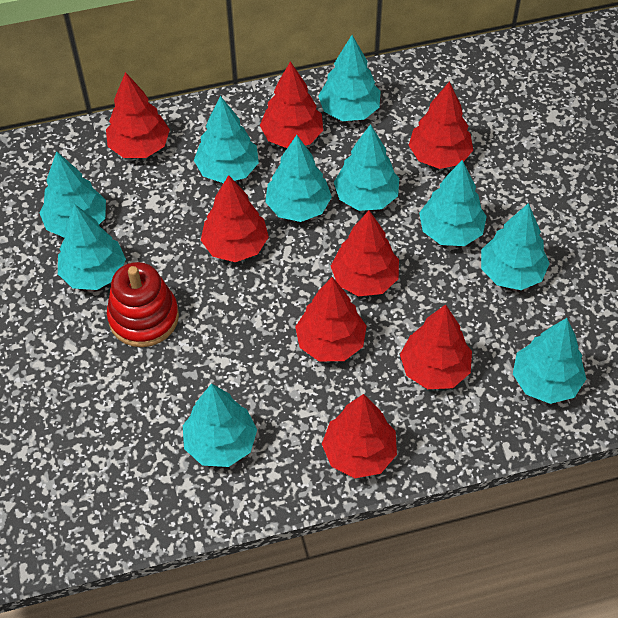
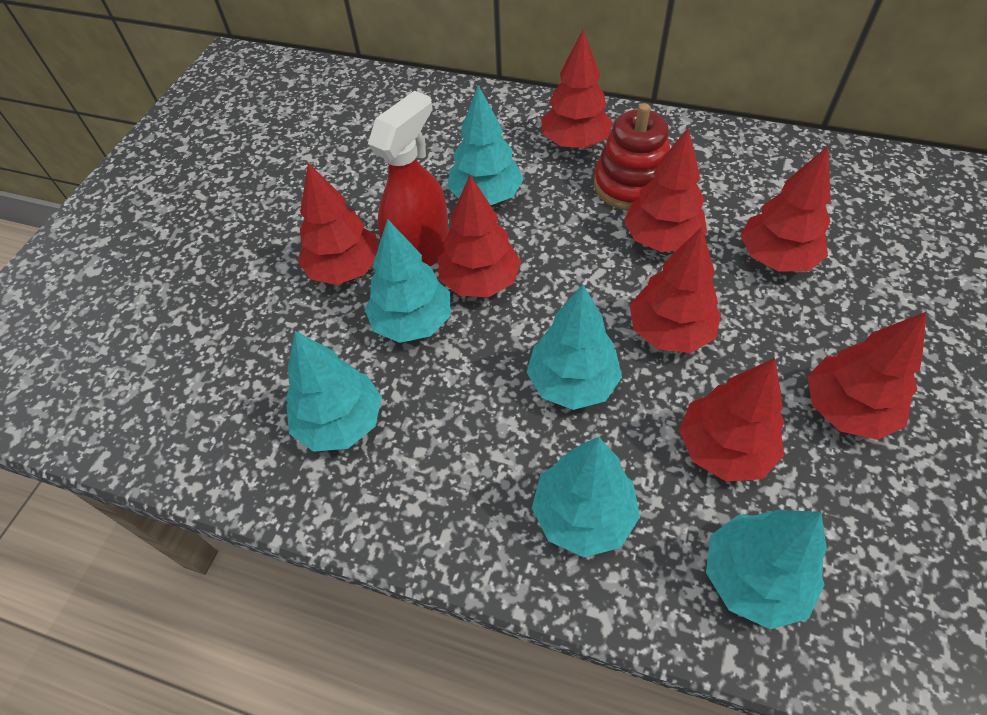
red spray bottle: none = 0 -> [368,91,449,266] = 1
turquoise tree: [39,151,106,238] [58,204,126,290] [183,383,257,467] [194,96,259,183] [265,135,332,222] [318,35,380,121] [334,124,399,211] [419,160,487,246] [481,203,550,290] [513,318,586,404] = 10 -> [286,331,382,452] [365,219,451,343] [447,85,524,205] [527,285,622,410] [532,437,640,557] [706,510,827,629] = 6

